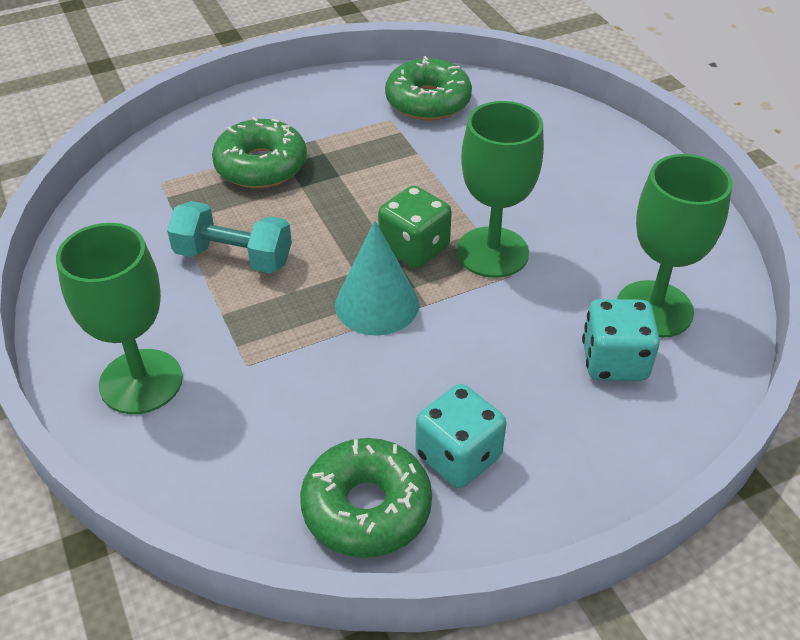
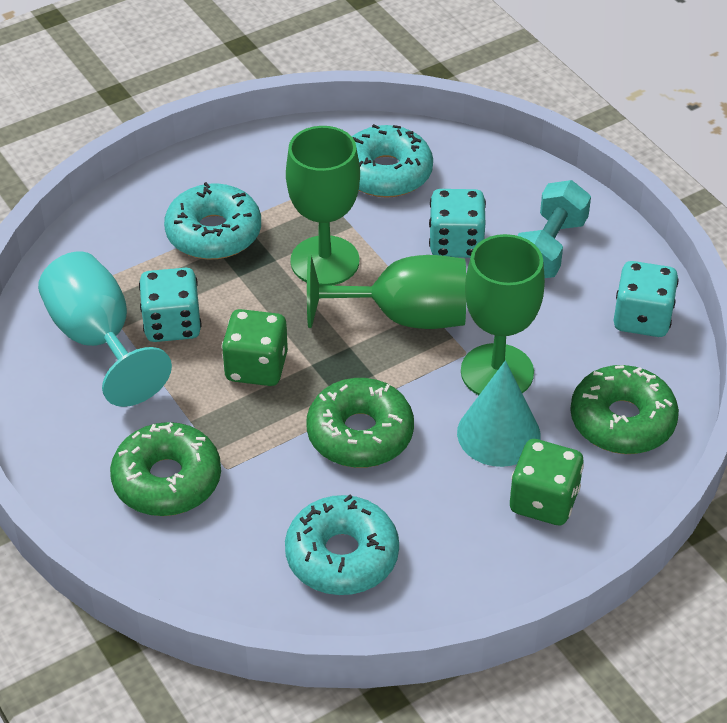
green dice: [378,185,452,268] = 1 -> [222,309,288,386] [510,439,584,525] = 2
turquoise dice: [415,384,506,488] [582,299,660,381] = 2 -> [139,268,201,342] [429,189,486,258] [613,261,679,337] = 3
turquoise donut: none = 0 -> [164,182,261,260] [285,495,399,595] [352,124,433,198] = 3
turquoise goblet: none = 0 -> [38,251,172,407] = 1

